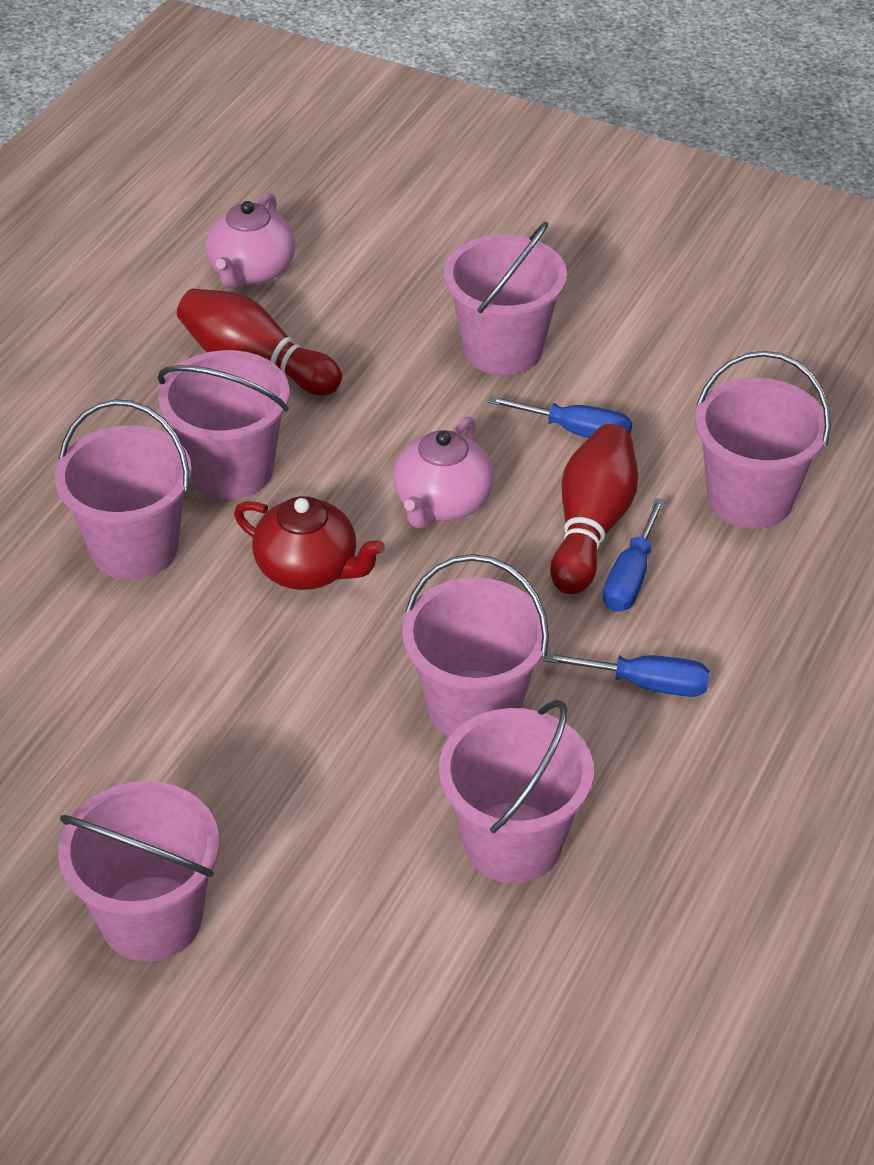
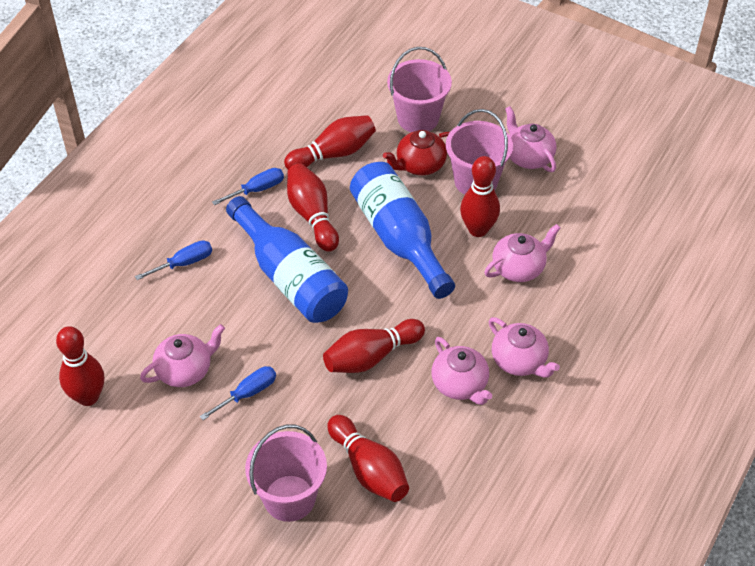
blue bottle: none = 0 -> [226,196,348,323] [350,162,455,299] = 2
pink bucket: [55,399,192,580] [58,781,219,962] [158,350,290,499] [402,554,549,737] [439,700,594,883] [444,221,567,375] [695,351,831,529] = 7 -> [245,424,327,522] [387,47,452,132] [446,109,513,195] = 3
pink teapot: [205,193,295,289] [393,416,494,529] = 2 -> [140,324,225,387] [432,337,492,405] [484,224,561,282] [489,317,560,378] [505,106,557,172] = 5
red bowling pin: [177,288,342,396] [550,424,638,594] = 2 -> [56,326,104,406] [284,115,376,169] [287,164,339,252] [323,319,425,373] [327,415,409,502] [460,156,500,237] = 6

